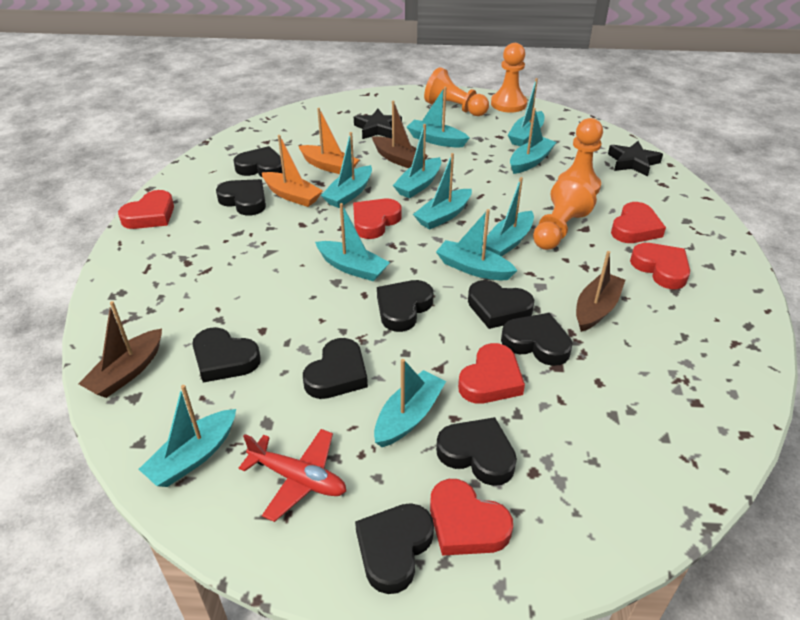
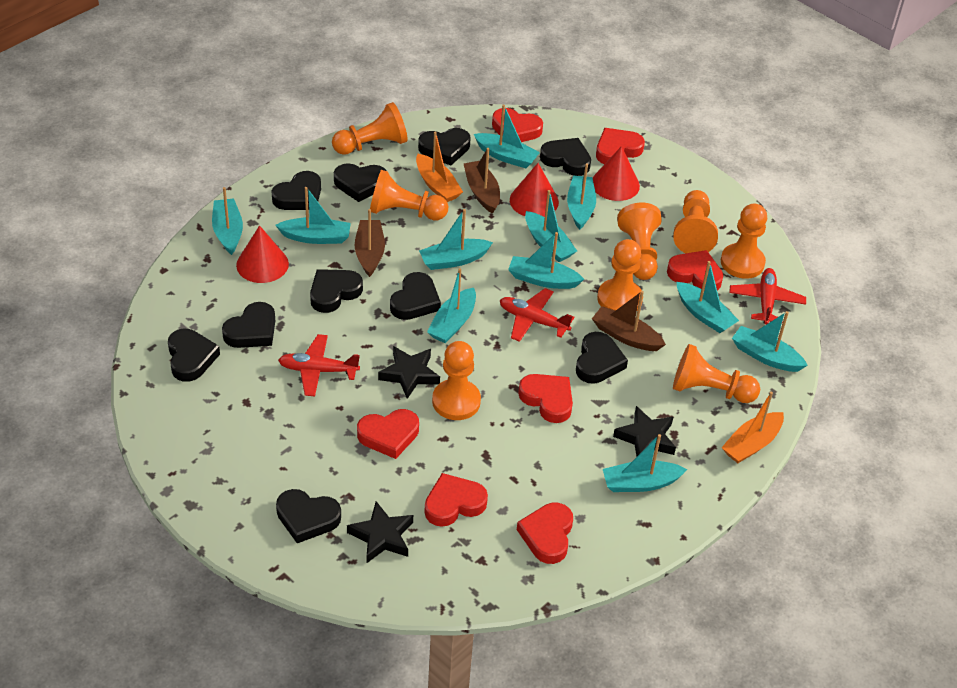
black heart: [192,327,261,383] [216,179,266,215] [233,146,282,178] [303,338,368,399] [355,503,434,594] [377,280,433,332] [436,417,517,486] [468,280,534,329] [501,313,572,366] = 9 -> [168,329,220,382] [222,302,275,348] [271,171,321,210] [276,489,341,543] [310,269,363,313] [334,163,387,202] [390,272,441,320] [418,128,470,165] [540,138,591,176] [576,332,628,384] = 10
black star: [354,109,402,139] [608,141,663,177] = 2 -> [347,501,413,563] [378,346,440,399] [613,406,676,457] = 3
orange pawn: [424,67,489,116] [491,43,527,113] [533,176,597,250] [558,118,603,195] = 4 -> [332,102,408,155] [370,170,448,220] [432,341,481,420] [597,239,643,311] [617,203,662,280] [673,190,718,253] [673,344,760,403] [721,204,767,279] = 8
red cone: none = 0 -> [236,225,289,283] [510,163,559,217] [593,146,640,201] = 3
red heart: [118,190,174,229] [353,199,401,239] [430,479,513,556] [458,343,525,404] [611,202,666,243] [630,243,690,289] = 6 -> [357,409,419,459] [425,473,488,527] [492,108,543,142] [517,503,573,564] [518,374,573,423] [596,128,645,164] [667,250,723,291] = 7
red plane: [239,429,346,522] = 1 -> [278,334,360,397] [500,288,574,342] [729,268,806,325] = 3

